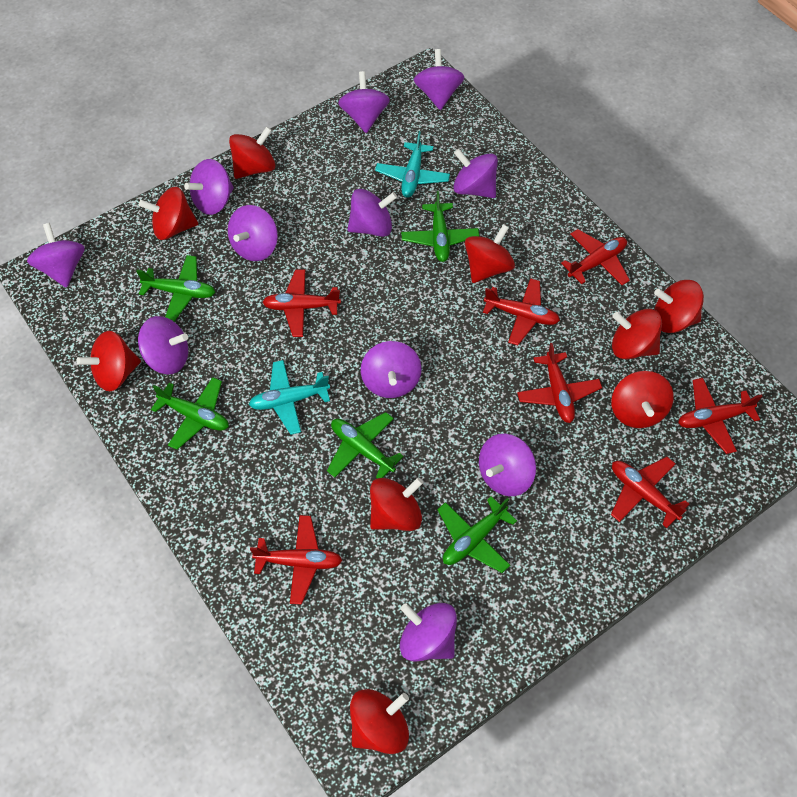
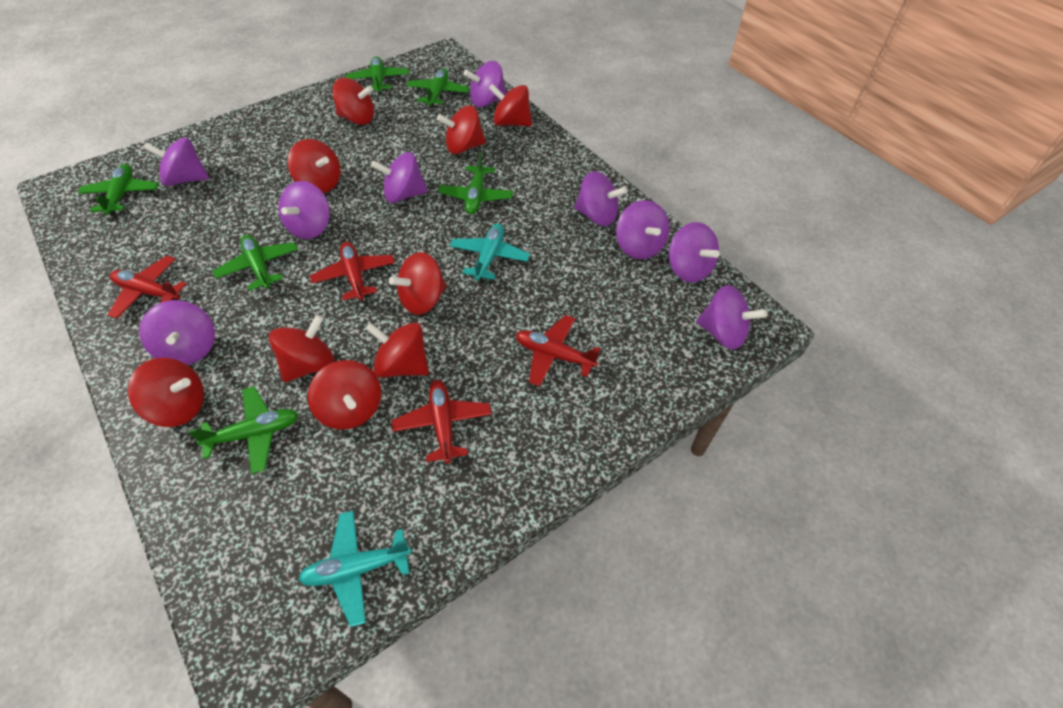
green plane: [136,255,215,322] [151,377,229,450] [327,412,404,479] [401,191,479,262] [437,496,517,573] = 5 -> [78,164,159,216] [188,386,299,474] [213,235,298,291] [346,56,409,95] [406,68,470,108] [438,152,513,214] = 6
purple spinning top: [27,223,85,288] [138,316,188,375] [184,159,234,215] [228,205,278,261] [338,71,390,133] [347,189,397,237] [361,341,422,398] [400,603,457,662] [414,49,464,110] [453,149,498,198] [479,434,536,496] = 11 -> [139,300,215,365] [143,138,209,186] [279,181,330,239] [371,152,428,203] [464,61,507,107] [574,171,627,226] [616,200,670,259] [669,222,720,282] [696,285,767,350] = 9
red plane: [250,515,343,604] [262,269,341,337] [483,278,560,345] [517,343,602,423] [561,229,630,286] [611,457,689,528] [678,378,762,454] = 7 -> [108,256,187,319] [310,242,395,301] [392,380,492,464] [516,315,600,386] = 4

